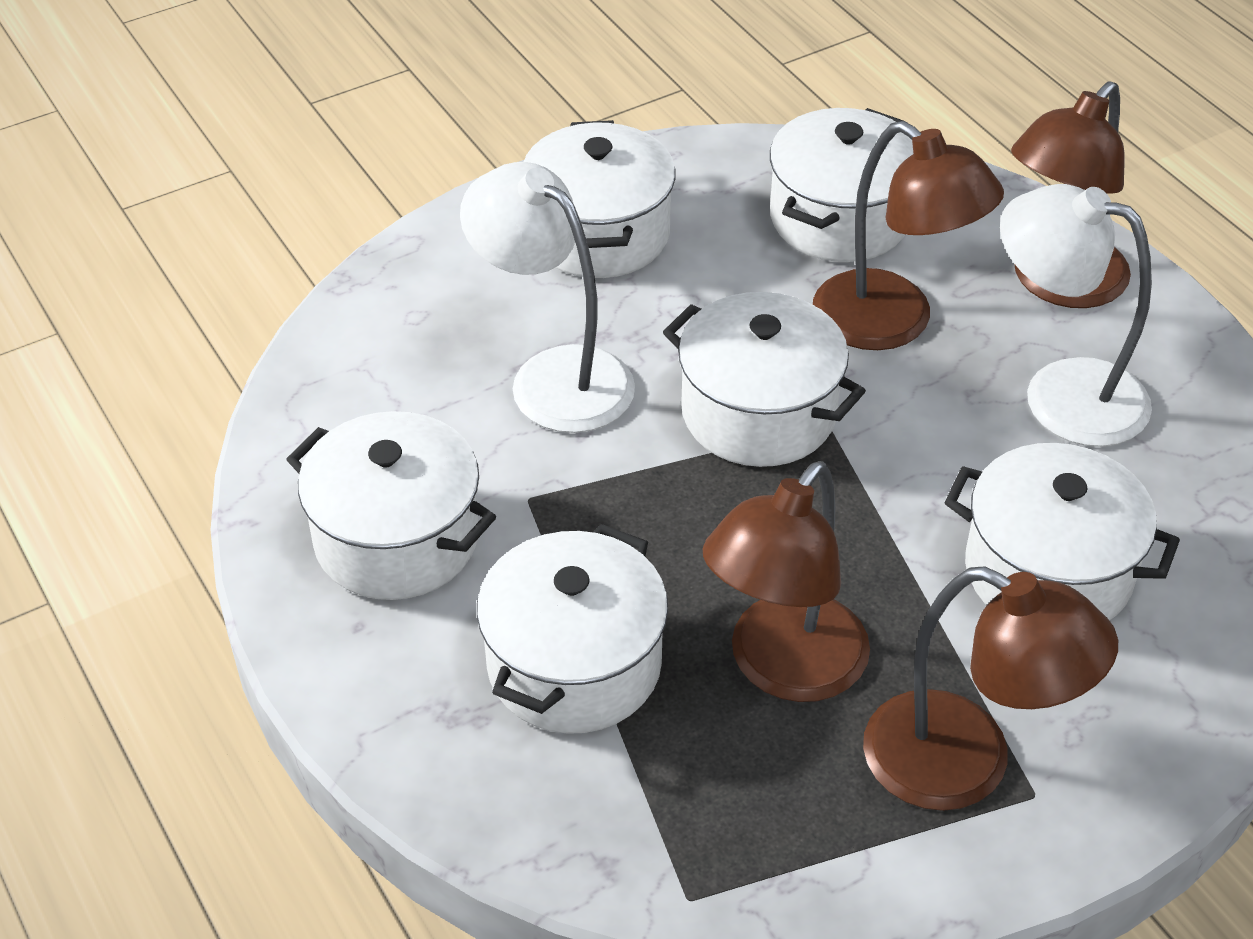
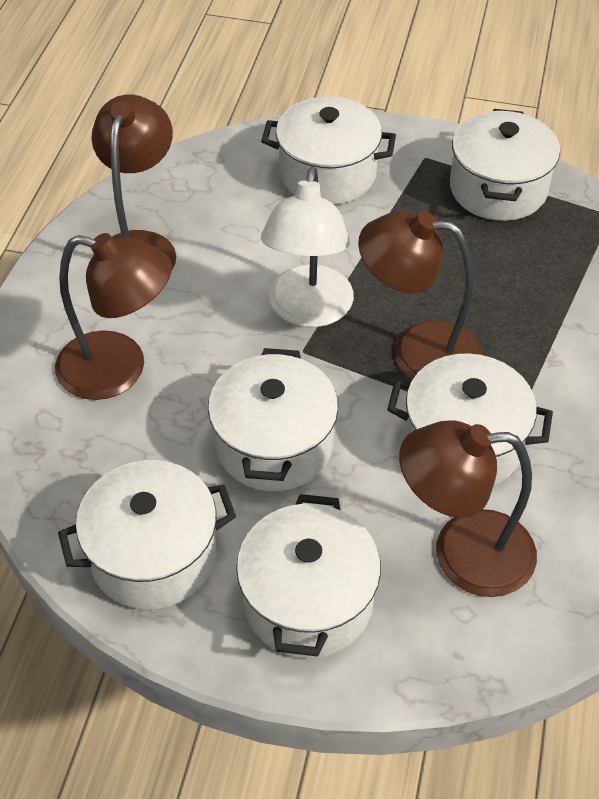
white lamp: [460,162,635,433] [1000,184,1152,447] = 2 -> [261,167,354,327] = 1

